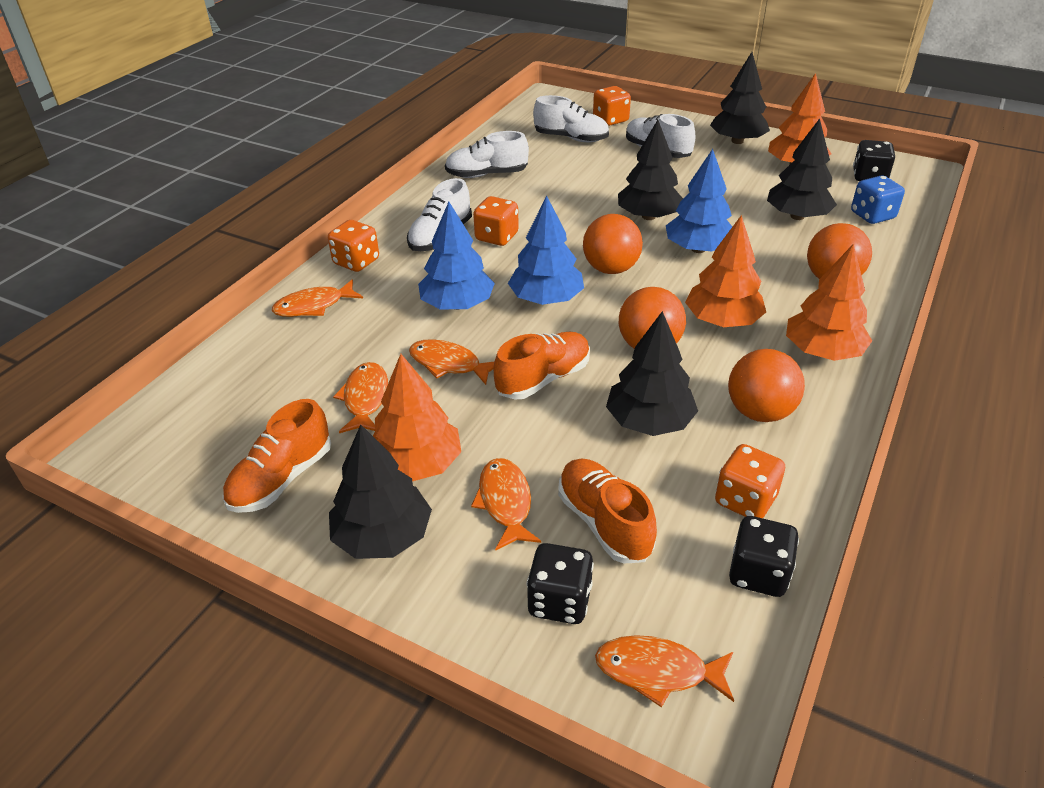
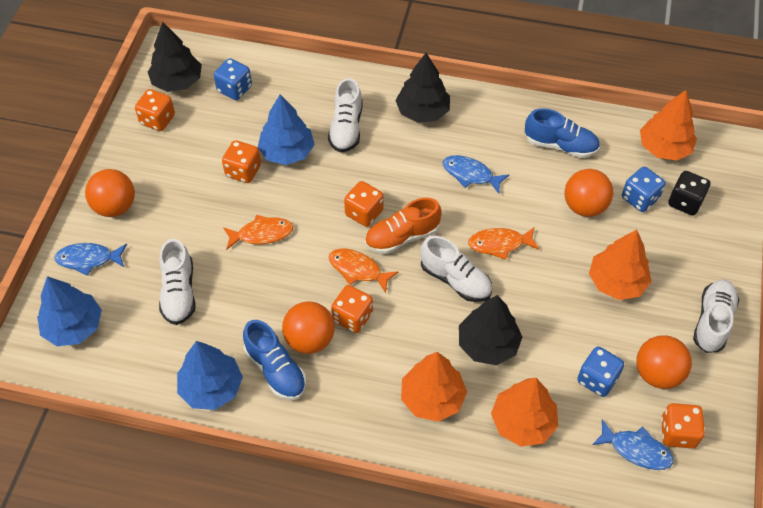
black dice: [526,543,594,624] [729,516,799,597] [853,140,895,181] = 3 -> [668,171,711,215] = 1
black tree: [329,424,432,559] [606,311,698,436] [618,120,683,220] [710,52,770,144] [767,118,837,220] = 5 -> [148,22,202,92] [395,53,450,123] [459,295,522,365] = 3
blue dice: [851,176,905,224] = 1 -> [214,58,252,100] [577,346,624,397] [622,167,666,212] = 3
blue fish: none = 0 -> [54,243,127,276] [442,155,509,194] [592,419,673,470] = 3
blue shoe: none = 0 -> [243,320,306,400] [525,108,600,158] = 2
orange dice: [328,220,379,272] [473,196,519,246] [593,86,631,126] [715,444,785,518] = 4 -> [135,89,175,131] [222,140,261,183] [331,285,373,333] [344,181,384,227] [661,403,705,448] = 5
orange fish: [272,279,363,317] [333,362,388,433] [409,339,495,385] [471,458,541,551] [595,635,734,707] = 5 -> [223,215,293,250] [329,249,398,293] [468,227,539,260] = 3
orange shoe: [222,399,331,513] [494,332,590,399] [558,459,657,564] = 3 -> [365,197,442,254] = 1

